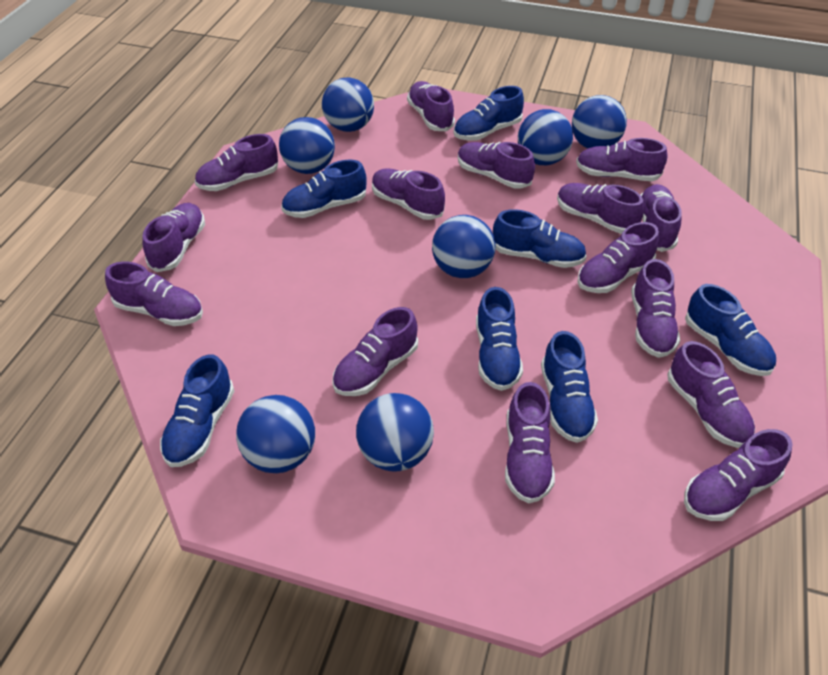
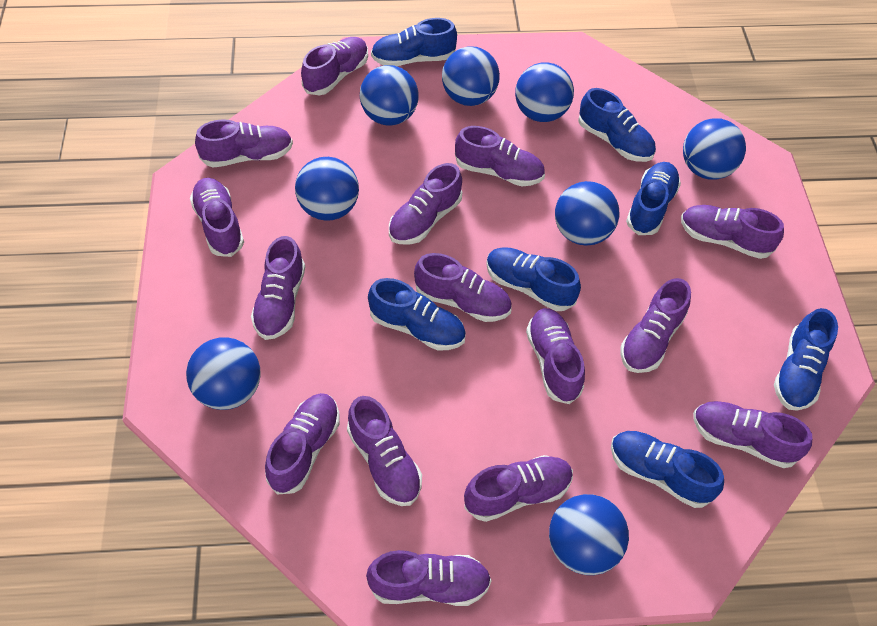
blue ball: [236,395,315,473] [279,117,335,174] [322,77,374,132] [356,393,434,472] [432,215,495,278] [518,109,573,165] [572,95,627,148] = 7 -> [186,337,261,410] [295,157,359,221] [360,65,419,126] [442,46,500,106] [515,62,574,122] [549,494,629,575] [555,181,620,246] [683,118,746,180] = 8

